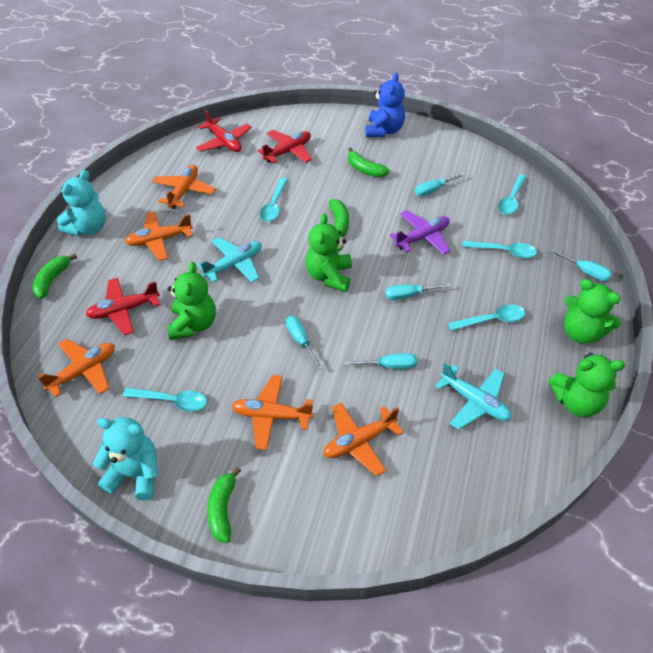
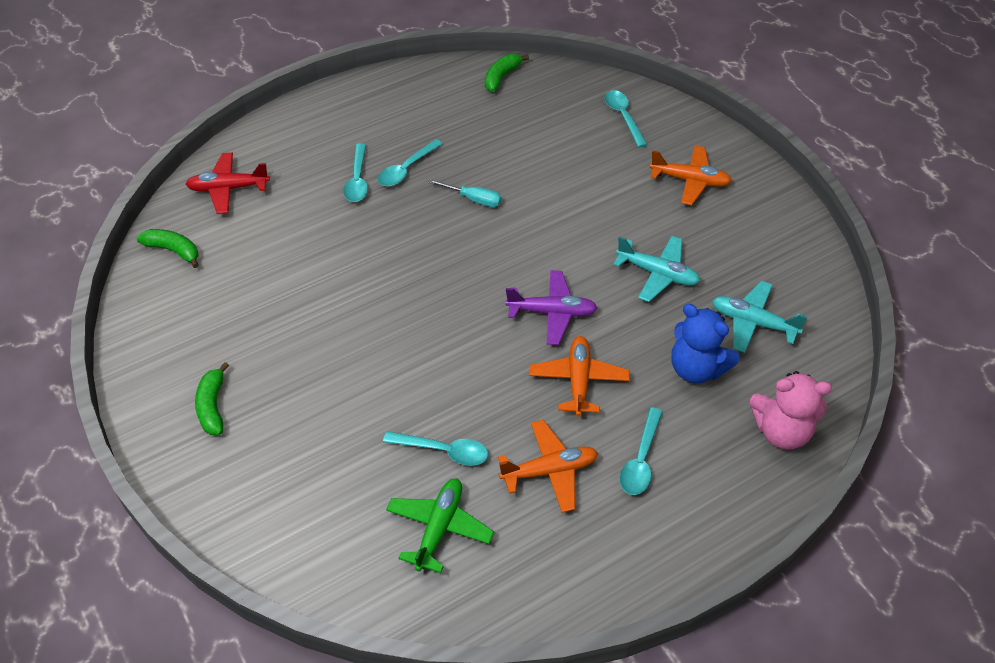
green banana: [32,254,77,299] [207,467,241,543] [329,199,349,237] [348,148,390,178] = 4 -> [137,229,199,268] [195,362,229,435] [485,54,529,92] = 3
green plane: none = 0 -> [386,478,494,573] = 1
green teddy bear: [167,262,216,340] [306,213,352,292] [549,353,625,417] [564,279,621,344] = 4 -> none = 0
orange plane: [38,339,115,397] [125,211,193,261] [152,165,216,209] [232,375,314,450] [323,403,404,476] = 5 -> [498,420,598,513] [529,336,630,416] [650,146,732,205] = 3
pink teddy bear: none = 0 -> [749,371,832,450] = 1
red plane: [86,278,160,335] [196,110,252,152] [258,130,312,163] = 3 -> [186,153,270,214] = 1
turquoise screwdriver: [286,316,323,370] [344,353,417,369] [385,283,451,300] [415,172,466,196] [549,249,612,281] = 5 -> [428,179,502,207] = 1
turquoise teddy bear: [57,170,106,236] [93,417,159,500] = 2 -> none = 0

